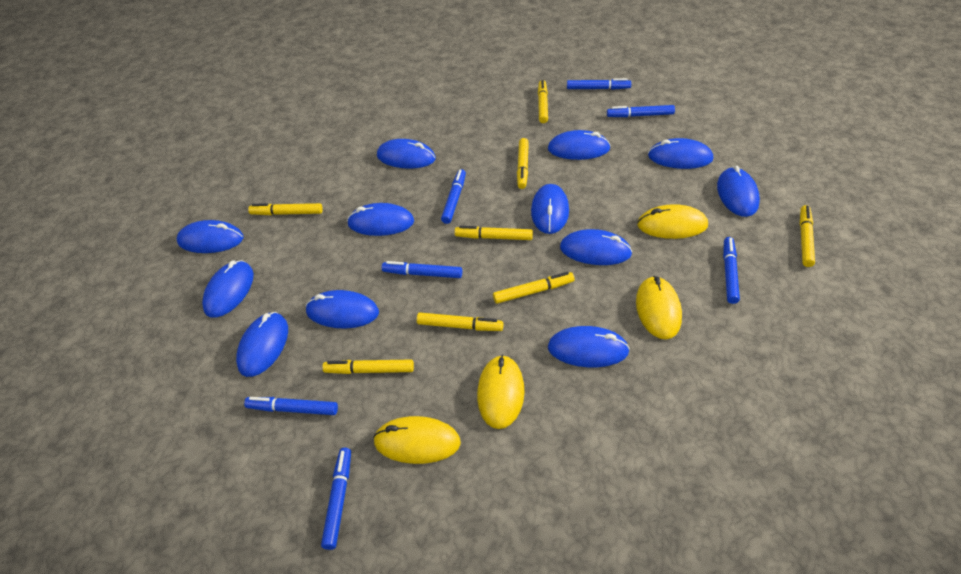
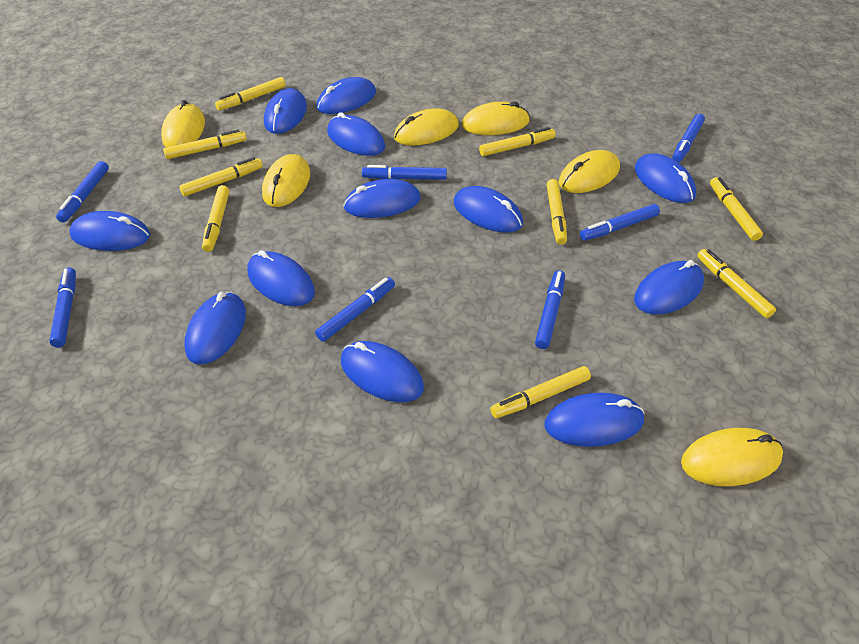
yellow marker: [248,203,323,215] [322,359,414,374] [417,312,503,331] [455,226,533,240] [493,272,575,304] [517,138,529,189] [538,80,548,123] [800,205,815,267] = 8 -> [163,129,247,159] [179,157,263,196] [202,185,230,252] [215,77,286,111] [479,127,555,156] [490,366,591,418] [547,179,567,245] [697,249,776,318] [710,177,763,241] = 9
yellow mouse: [373,416,461,464] [477,355,524,429] [636,276,682,339] [637,204,708,239] = 4 -> [161,100,205,148] [262,154,310,207] [394,108,459,146] [462,101,530,135] [558,150,620,193] [681,428,783,486] = 6

